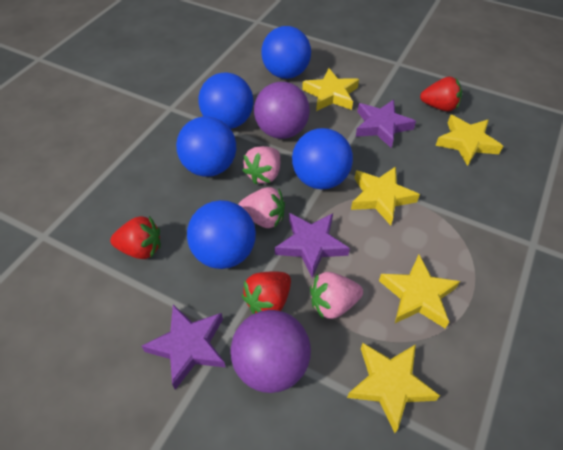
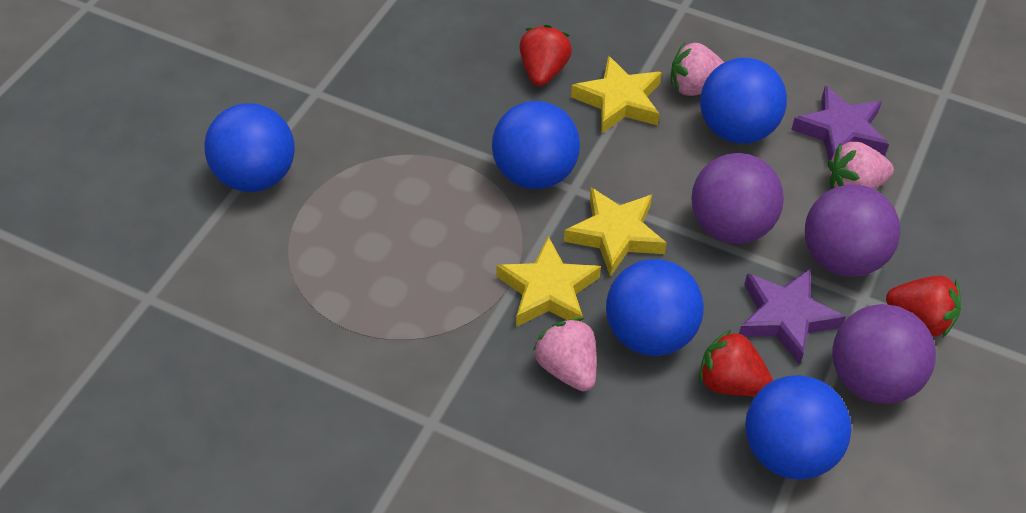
purple ball: [230,310,311,393] [254,82,310,139] = 2 -> [691,153,784,244] [805,185,900,277] [832,304,936,404] = 3
purple star: [141,305,226,390] [275,213,350,278] [356,99,416,148] = 3 -> [739,269,846,365] [791,86,889,160] = 2
yellow star: [302,68,359,111] [347,343,440,433] [351,166,420,225] [379,255,460,328] [435,115,503,166] = 5 -> [497,236,601,327] [564,187,667,277] [571,55,662,134] = 3

